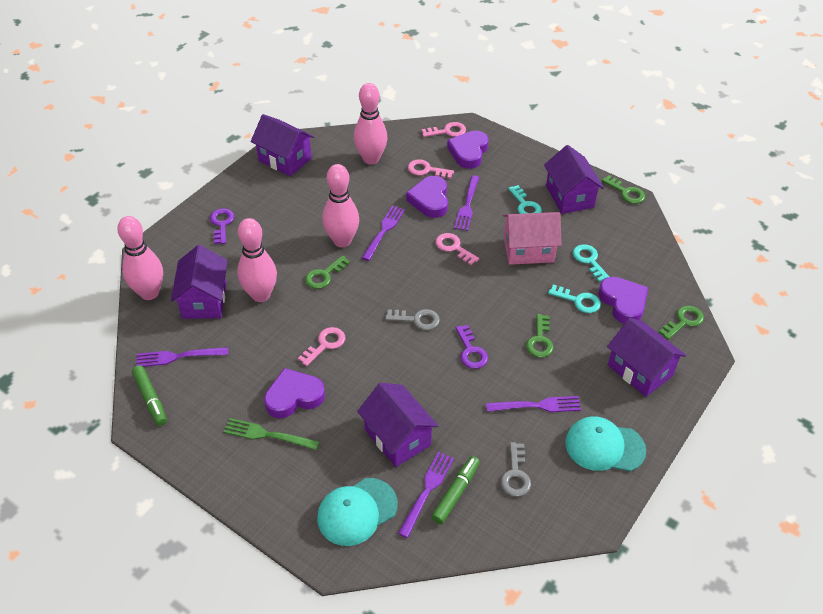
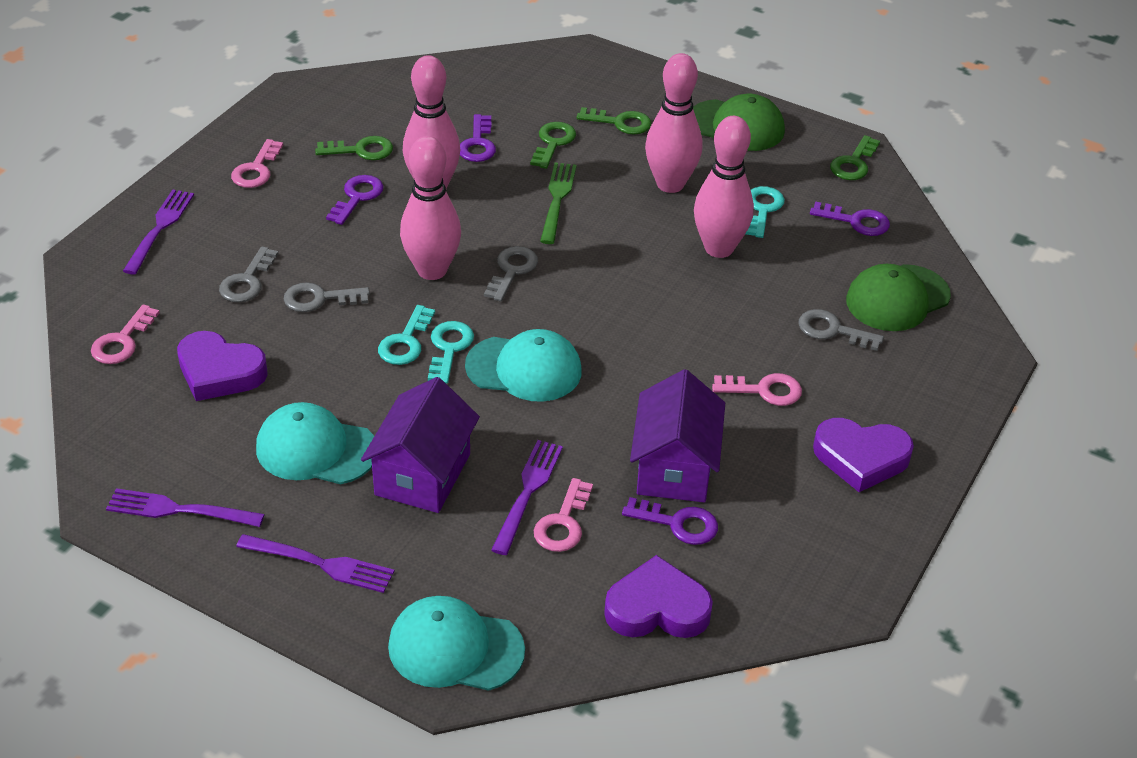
green cap: none = 0 -> [693,94,785,151] [846,264,951,331] = 2
green marker: [132,365,167,426] [431,456,480,524] = 2 -> none = 0
grey key: [385,309,440,330] [500,442,531,497] = 2 -> [219,246,279,303] [284,282,370,312] [484,246,538,302] [798,309,884,351] = 4
pink house: [503,212,562,265] = 1 -> none = 0
purple fork: [136,347,228,367] [362,206,405,261] [398,452,454,538] [454,176,480,231] [486,396,581,412] = 5 -> [106,488,265,527] [123,190,194,275] [236,534,394,593] [491,440,563,555] = 4
purple heart: [264,368,325,418] [406,176,448,218] [447,131,489,169] [598,277,648,324] = 4 -> [177,331,268,401] [604,555,713,638] [813,418,914,492] = 3
purple house: [171,245,228,319] [250,114,314,176] [357,383,438,467] [544,145,604,214] [607,318,686,397] = 5 -> [361,377,480,513] [630,369,725,502] = 2
purple key: [210,208,234,244] [456,325,488,369] = 2 -> [326,175,383,225] [460,114,496,162] [622,497,718,545] [810,201,890,236] = 4
turquoise cap: [317,478,398,546] [565,416,646,471] = 2 -> [256,402,374,484] [388,596,525,691] [465,329,582,402] = 3

